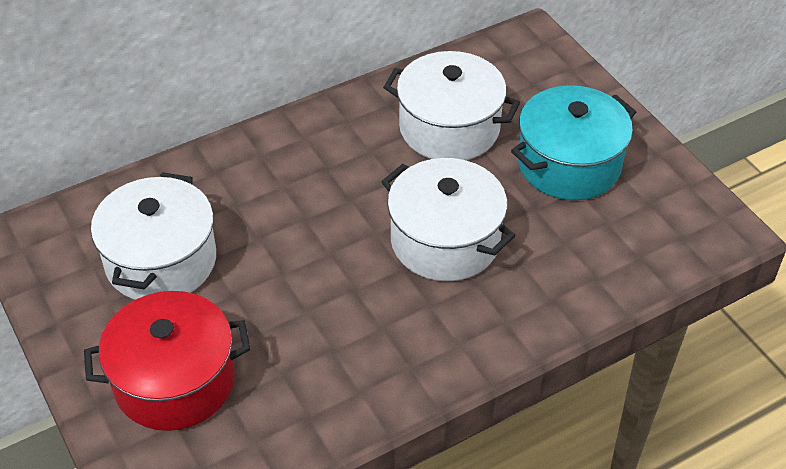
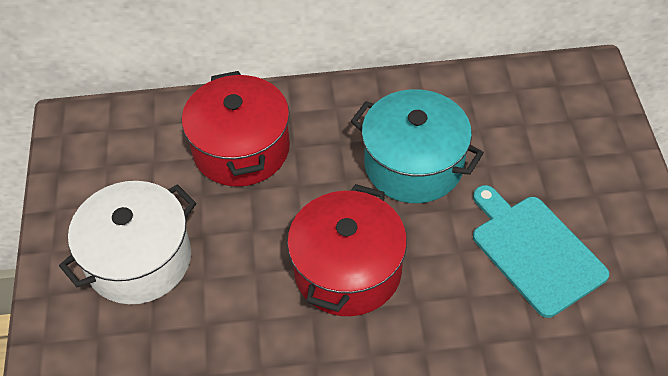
red pot: [84,291,250,431] = 1 -> [182,71,290,186] [287,184,407,316] = 2
turquoise cutting board: none = 0 -> [473,185,609,318] = 1
white pot: [91,172,216,300] [381,158,515,281] [383,51,520,160] = 3 -> [59,181,196,304] = 1

